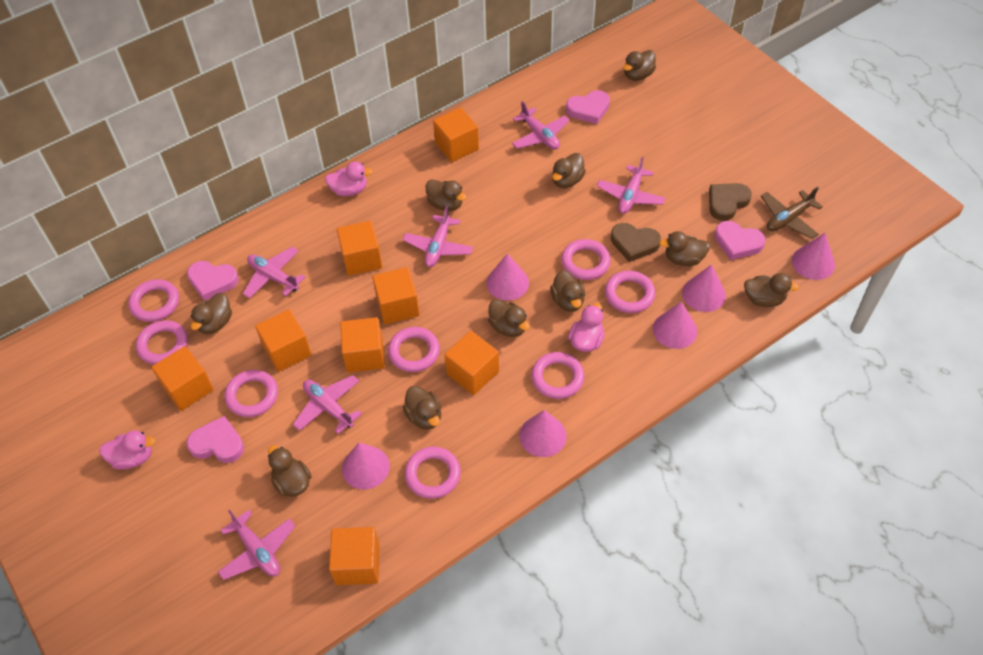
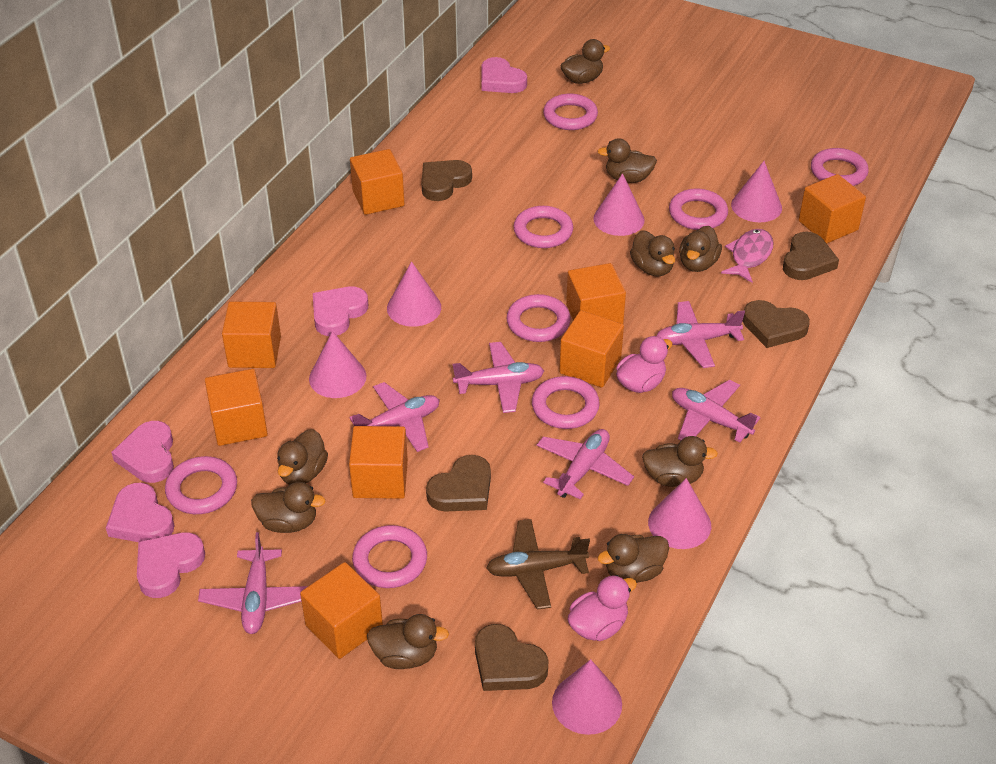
brown duck: [191,293,232,334] [268,445,312,497] [403,386,441,430] [425,179,467,211] [488,299,530,337] [550,270,585,312] [552,153,586,188] [623,50,656,81] [659,231,710,266] [744,273,799,307] = 10 -> [251,482,326,533] [277,429,328,485] [367,614,449,669] [560,39,610,84] [597,138,657,183] [598,534,669,583] [630,230,675,276] [642,436,718,487] [679,226,722,272] = 9
brown heart: [611,223,661,262] [709,183,752,221] = 2 -> [422,160,472,201] [426,455,491,512] [475,624,549,691] [743,300,810,348] [783,232,839,280] = 5
pink duck: [99,430,155,470] [325,162,373,196] [568,303,605,352] = 3 -> [568,575,637,641] [616,336,673,393] = 2
pink fish: none = 0 -> [721,229,773,283] = 1
pink heart: [186,416,244,463] [187,261,239,301] [566,90,610,124] [714,221,766,260] = 4 -> [106,483,174,542] [111,421,174,483] [137,532,205,598] [313,287,368,336] [482,57,527,93] = 5

